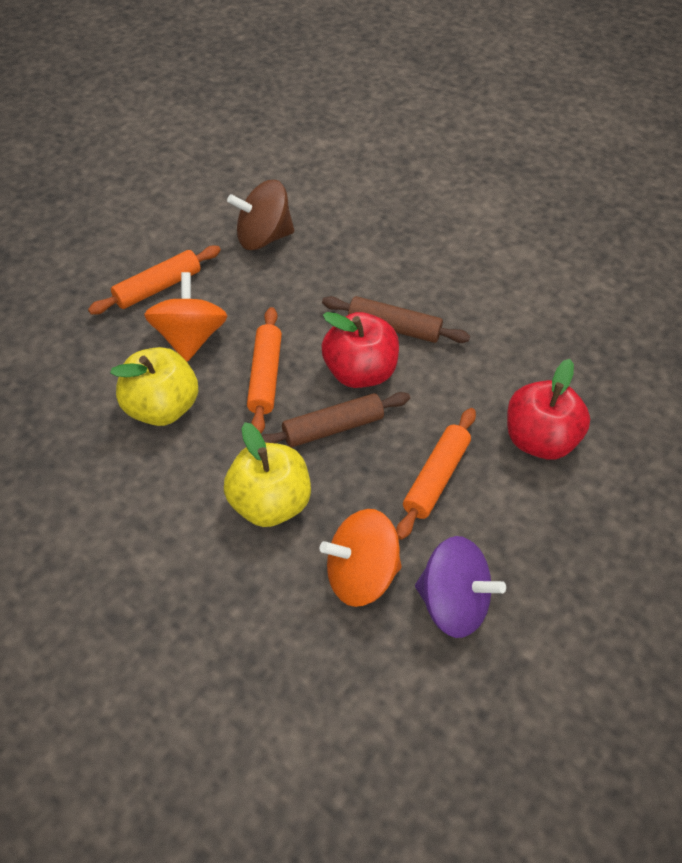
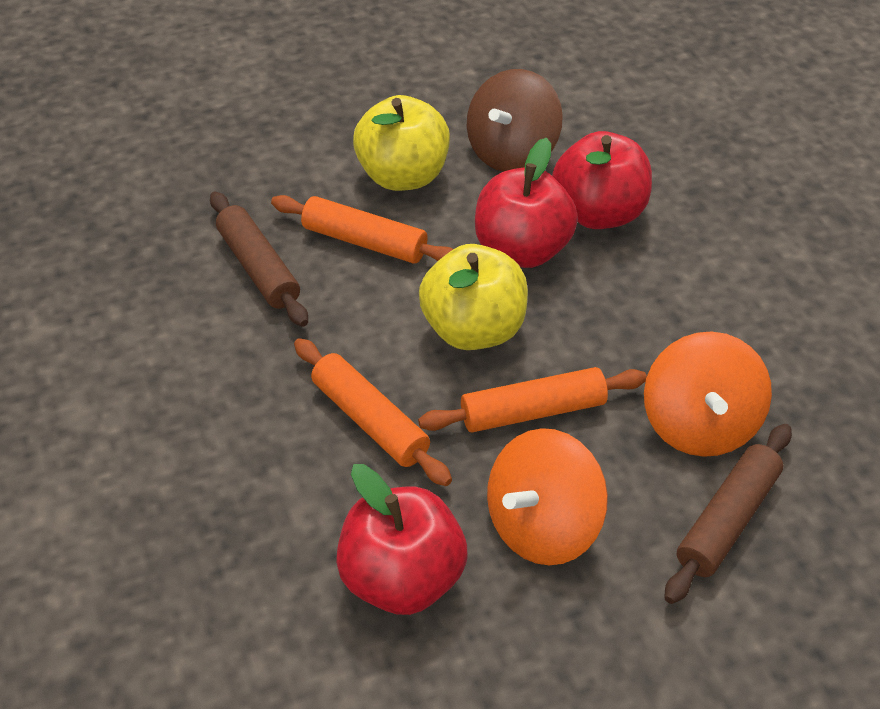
purple spinning top: [415,536,506,638] = 1 -> none = 0
red apple: [321,312,399,388] [507,359,590,460] = 2 -> [336,464,468,615] [475,138,578,268] [552,131,652,229] = 3

